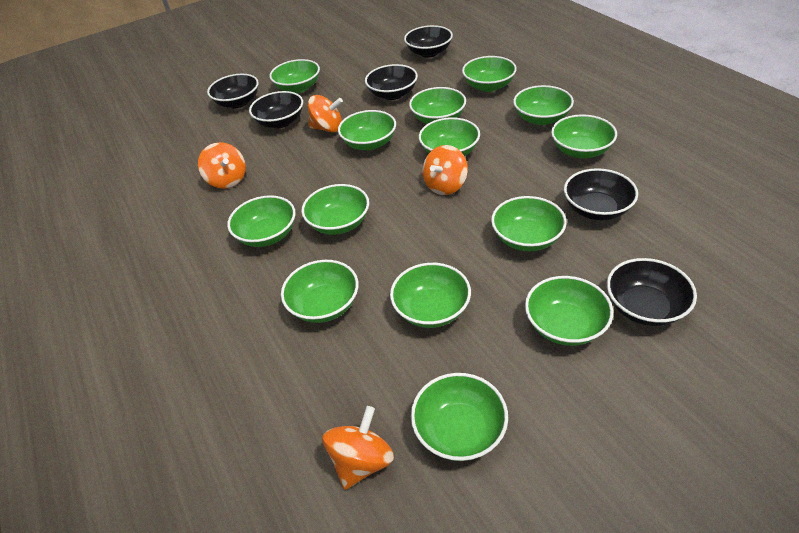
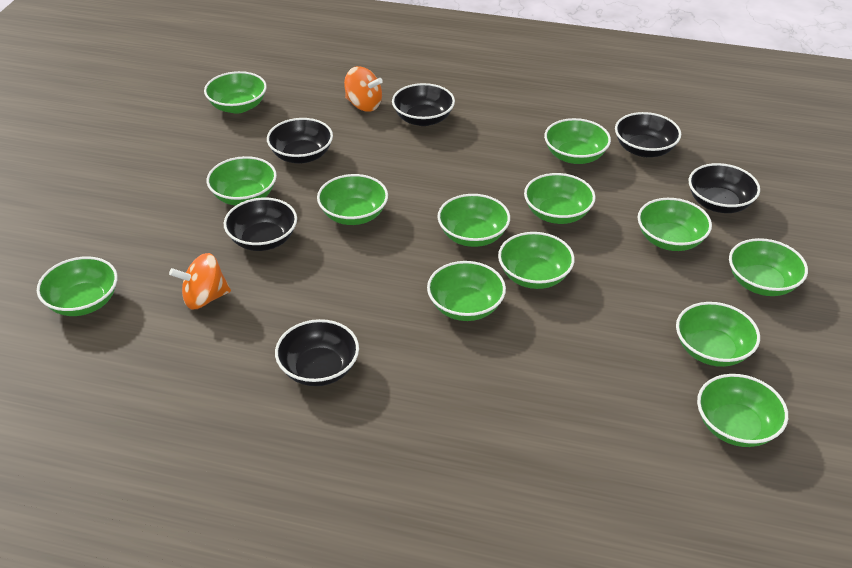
green bowl: [227,195,296,247] [270,59,320,93] [281,260,359,323] [302,184,369,235] [338,110,396,150] [390,263,471,328] [409,87,466,124] [411,373,508,461] [419,117,480,156] [462,56,517,92] [491,196,567,251] [513,85,574,125] [525,276,613,346] [551,114,617,158] = 14 -> [37,257,118,316] [204,71,267,114] [207,156,277,206] [317,174,388,225] [427,261,506,321] [437,194,510,247] [498,232,575,289] [524,173,595,224] [544,118,611,164] [638,198,712,251] [676,302,760,367] [697,374,788,447] [729,238,808,296] = 13
orange spinning top: [198,142,246,189] [308,95,343,133] [322,406,394,490] [423,145,468,195] = 4 -> [169,253,231,310] [344,66,383,112] = 2

